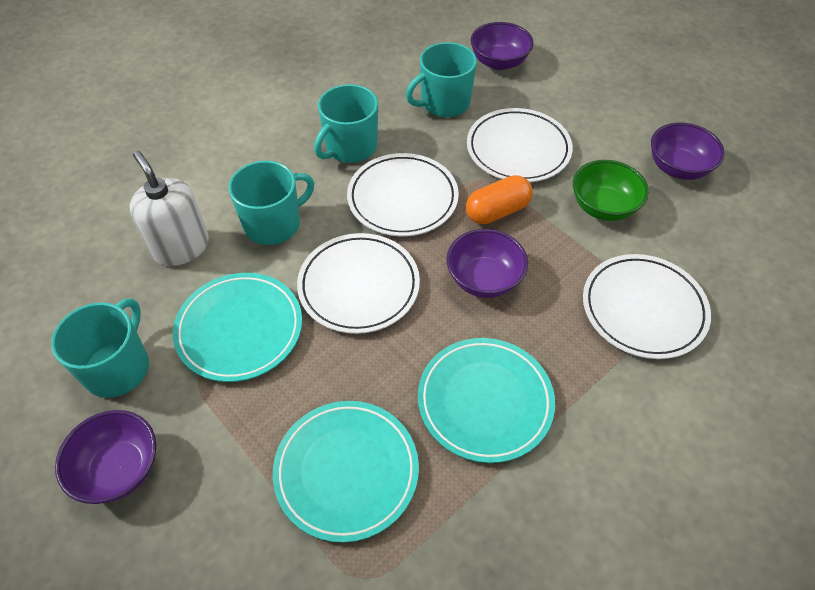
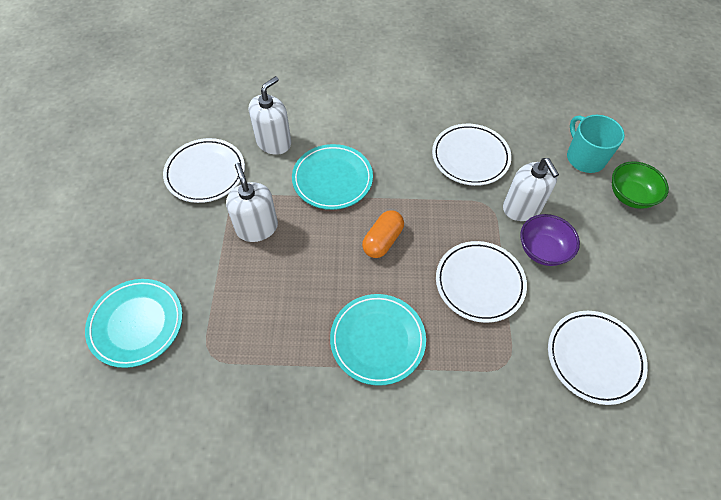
purple bowl: [55,410,156,504] [446,229,528,298] [470,22,534,70] [651,123,725,180] = 4 -> [520,214,580,266] = 1
turquoise mug: [51,298,149,398] [228,161,314,245] [314,84,378,163] [406,42,477,117] = 4 -> [567,115,625,173] = 1
white soap dispenser: [130,151,209,266] = 1 -> [226,163,278,242] [249,76,291,155] [503,158,559,221] = 3

